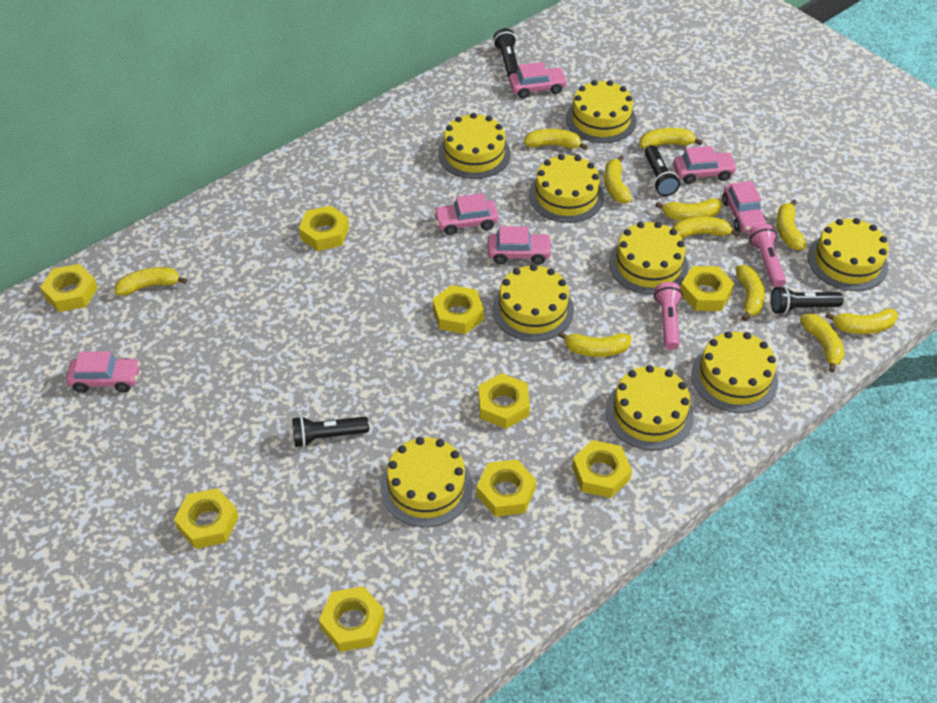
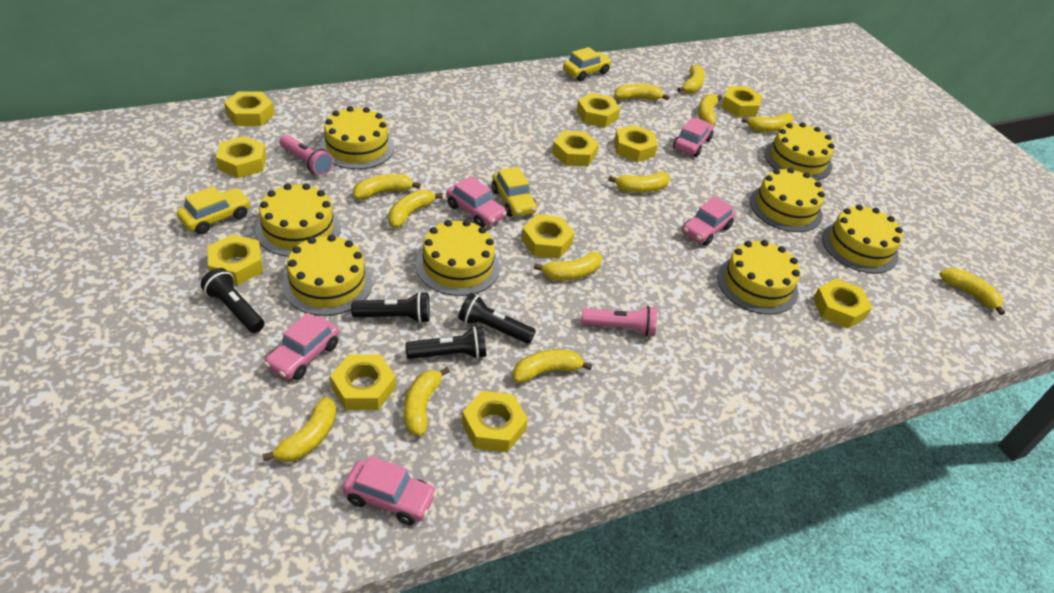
pink car: [66,352,140,393] [433,193,498,235] [488,226,553,265] [509,62,568,98] [673,146,737,184] [722,181,766,233] = 6 -> [264,313,339,380] [343,456,437,525] [446,176,507,227] [673,117,714,157] [682,196,735,246] = 5
yellow banana: [115,267,187,296] [524,129,588,150] [558,331,632,357] [604,155,632,203] [639,128,703,149] [655,198,722,220] [672,216,740,239] [735,265,765,321] [776,199,807,250] [800,313,845,373] [825,308,898,334] = 11 -> [262,397,336,462] [353,174,421,200] [388,190,443,228] [404,367,450,436] [513,349,592,383] [534,252,602,280] [608,172,670,193] [614,83,669,100] [677,64,705,94] [698,94,722,125] [741,113,794,132] [940,268,1005,315] = 12
yellow cake: [381,437,473,527] [438,113,511,179] [492,264,574,342] [529,154,604,223] [566,80,637,143] [605,365,694,450] [609,222,689,295] [691,331,778,413] [808,218,889,291] = 9 -> [255,183,341,257] [282,235,372,316] [320,106,394,169] [416,220,500,296] [717,240,800,315] [750,168,825,232] [764,122,834,181] [822,205,903,273] = 8
yellow car: none = 0 -> [177,186,251,234] [492,167,537,217] [563,47,612,81] = 3
yellow nut: [40,264,98,312] [174,488,239,549] [299,205,349,251] [319,586,385,652] [432,285,484,334] [477,460,536,517] [478,373,530,429] [572,440,632,498] [681,266,734,311] = 9 -> [207,234,263,285] [216,136,267,178] [224,91,274,126] [330,354,396,410] [462,391,528,452] [521,214,575,259] [552,131,599,166] [576,93,620,127] [614,125,658,162] [721,86,762,117] [813,279,872,328] = 11

